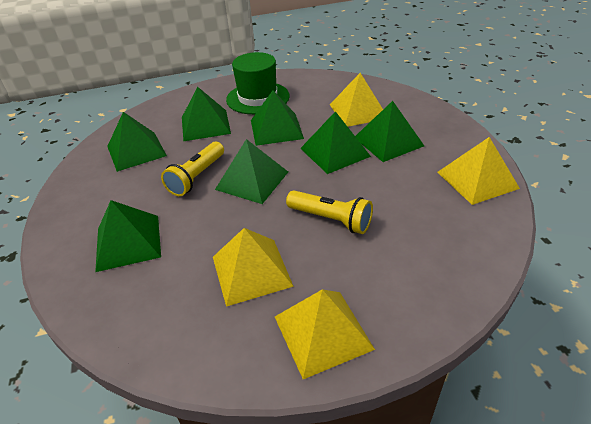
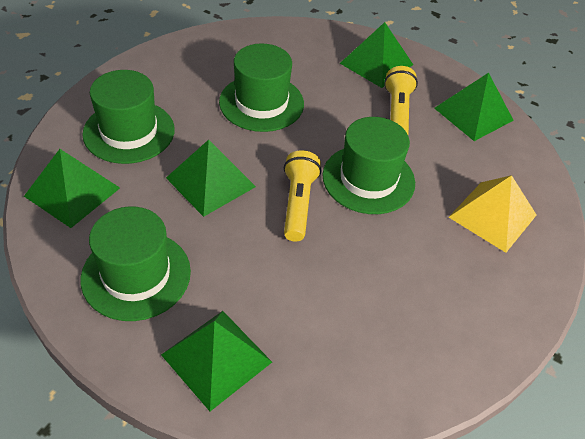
green hat: [226,52,290,114] = 1 -> [81,206,191,321] [82,70,175,164] [219,44,304,132] [322,117,415,214] = 4
green pyramid: [95,200,161,272] [107,112,167,172] [182,87,231,141] [215,139,288,204] [251,90,304,146] [300,111,371,174] [355,101,424,162] = 7 -> [24,149,120,228] [161,311,272,411] [166,140,256,217] [340,22,413,88] [434,73,514,141] = 5
yellow pyramid: [213,228,294,307] [275,289,375,379] [330,73,383,127] [438,137,520,205] = 4 -> [449,175,536,253] = 1

